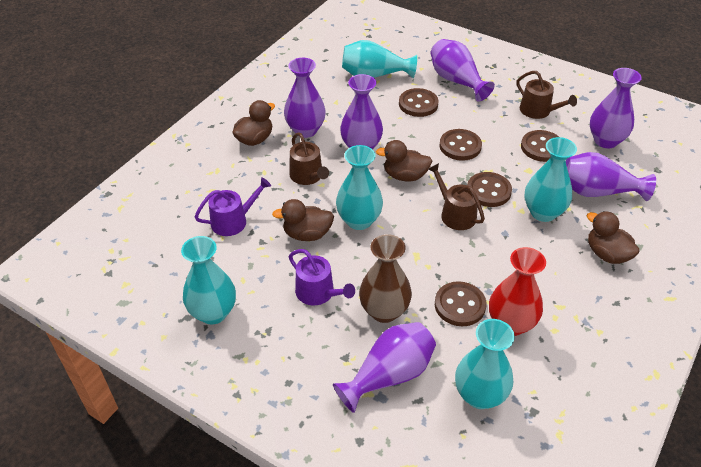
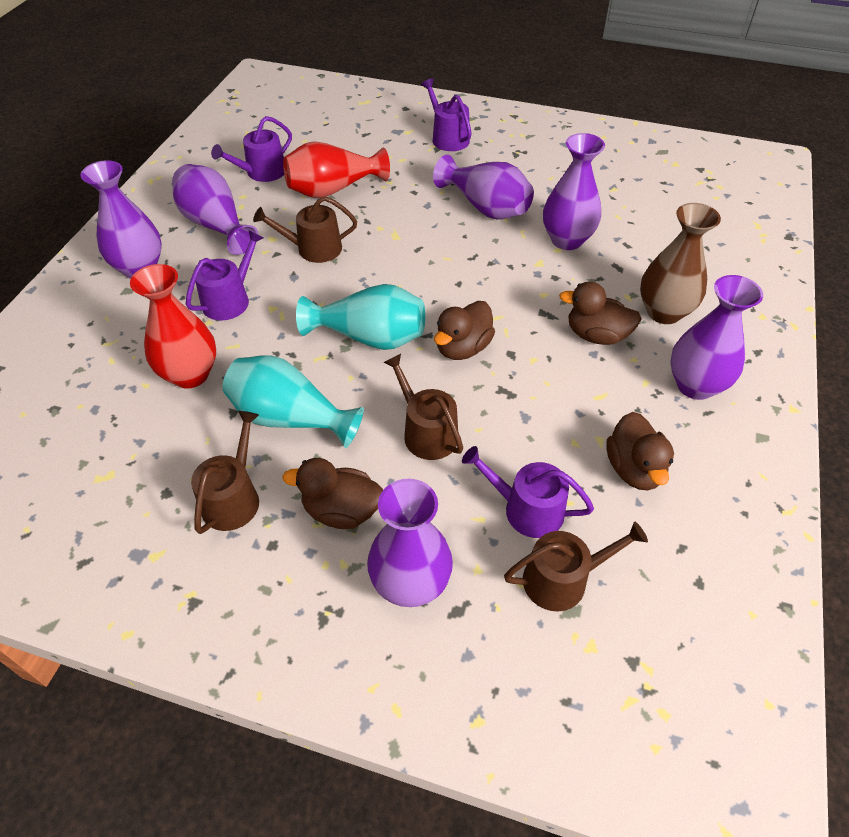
brown button: [399,88,439,117] [435,281,486,326] [440,129,482,161] [467,172,512,207] [521,130,559,162] = 5 -> none = 0
brown watering can: [289,132,329,185] [428,163,485,230] [517,71,577,119] = 3 -> [191,411,259,534] [253,196,357,263] [383,354,463,460] [504,521,648,612] = 4
purple watering can: [195,177,271,236] [289,249,355,305] = 2 -> [186,230,264,320] [211,116,292,182] [421,78,472,151] [462,446,594,538] = 4
red vase: [489,247,546,336] = 1 -> [130,264,216,389] [283,141,390,198] = 2
turquoise vase: [181,236,236,324] [336,145,383,230] [342,40,417,78] [455,319,515,409] [525,137,577,222] = 5 -> [222,355,364,448] [296,284,425,350] = 2

